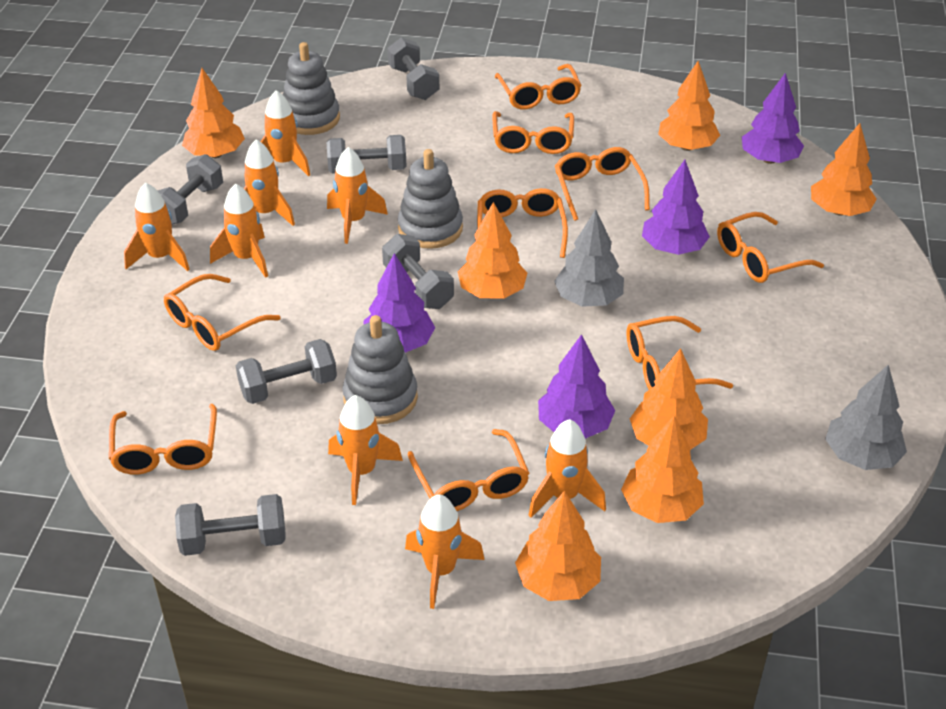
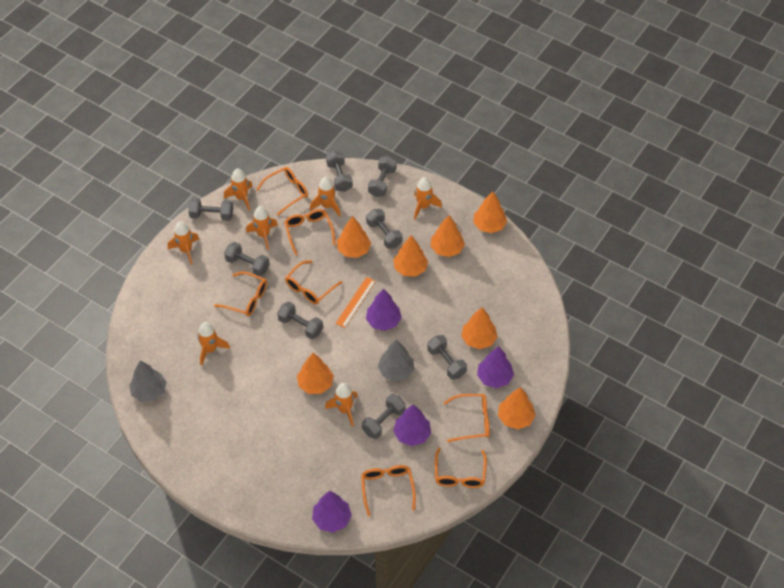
grey dumbbell: [157,154,223,225] [175,494,285,556] [236,339,337,404] [327,135,407,174] [382,234,454,309] [387,37,439,100] = 6 -> [188,198,233,221] [224,242,270,276] [277,302,323,339] [326,151,353,192] [362,394,406,439] [366,209,403,249] [368,156,397,197] [427,335,467,380] = 8
grey stacking toy: [283,42,340,135] [342,315,418,424] [398,149,463,249] = 3 -> none = 0
orange glasses: [109,404,217,475] [164,274,281,351] [408,429,530,511] [477,188,568,258] [492,111,574,154] [495,64,582,109] [555,147,650,221] [626,316,733,390] [717,212,824,283] = 9 -> [214,271,267,316] [256,167,308,216] [284,209,336,255] [285,260,343,304] [361,465,416,516] [435,448,487,488] [444,394,490,442] = 7
orange rocket: [124,182,190,271] [210,183,268,278] [244,139,295,226] [261,90,310,176] [327,147,388,244] [328,395,403,505] [405,494,485,609] [529,419,606,517] = 8 -> [168,221,199,265] [197,322,230,366] [224,169,253,211] [246,206,278,250] [310,177,341,217] [325,383,358,427] [414,177,442,220] = 7
orange ruler: none = 0 -> [335,277,376,328] = 1

